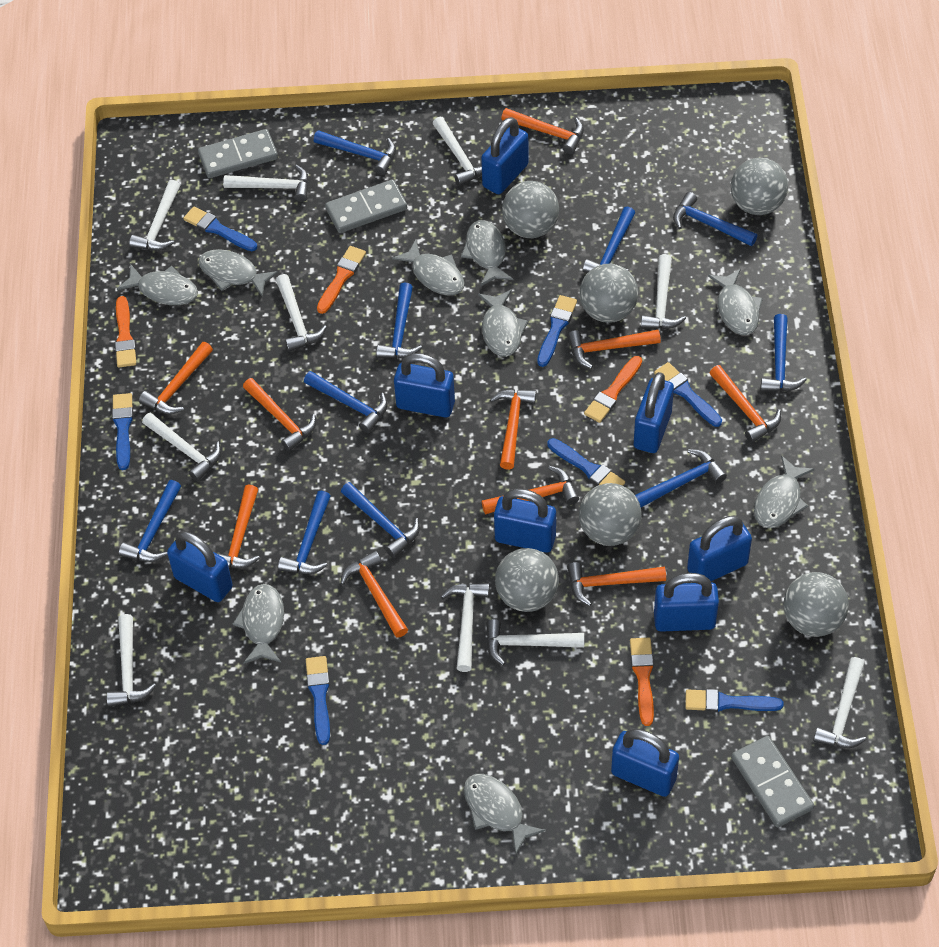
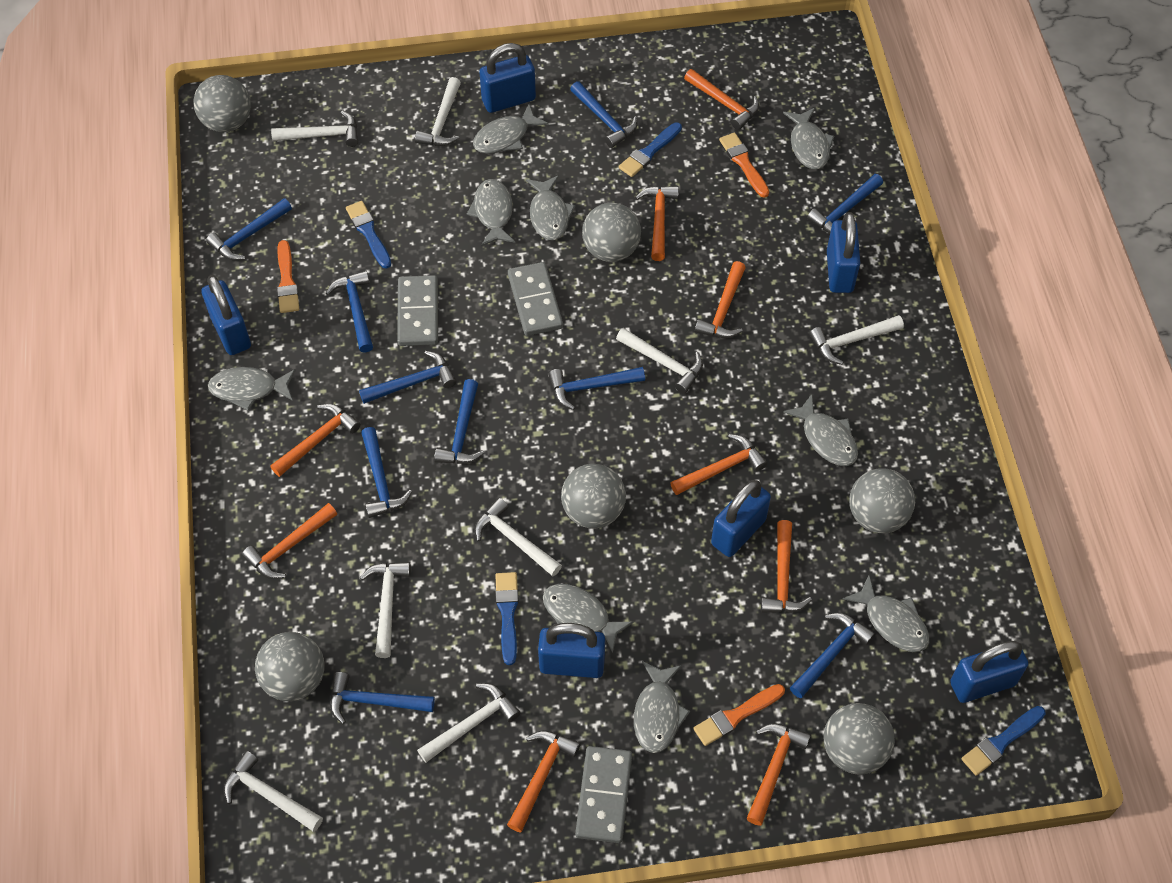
blue brush: [112,393,133,470] [183,207,257,251] [306,656,330,745] [537,295,577,367] [548,438,625,486] [654,362,722,427] [685,689,783,712] = 7 -> [346,201,391,269] [495,572,519,665] [619,122,682,177] [961,706,1046,776] = 4
blue padlock: [167,531,233,602] [394,353,455,417] [481,117,529,194] [494,489,556,553] [611,729,679,797] [634,372,674,453] [654,573,719,632] [687,516,752,581] = 8 -> [201,275,251,355] [479,43,536,113] [538,623,605,678] [711,480,771,557] [827,212,860,293] [950,641,1028,703] = 6
orange brush: [115,296,136,367] [317,246,366,314] [584,356,642,423] [630,638,654,726] = 4 -> [277,240,299,313] [693,684,785,746] [719,132,769,198] = 3
orange hammer: [139,342,213,414] [214,484,260,568] [243,378,316,451] [340,551,408,638] [482,466,579,515] [490,389,536,470] [501,108,584,154] [567,330,661,369] [567,562,666,606] [710,365,781,443] = 10 -> [242,503,337,579] [270,404,361,477] [507,731,581,833] [635,186,679,261] [670,434,767,495] [684,69,759,130] [695,261,746,338] [746,724,811,826] [761,520,812,613] = 9
white hammer: [106,614,156,707] [129,180,180,251] [142,412,221,482] [223,165,309,202] [276,274,327,352] [432,117,482,186] [441,583,490,672] [486,619,584,665] [641,254,686,329] [813,657,866,748] = 10 -> [224,751,323,832] [271,111,358,147] [360,562,411,658] [415,77,461,146] [417,683,521,763] [475,498,562,576] [616,328,703,394] [809,315,904,365] = 8

